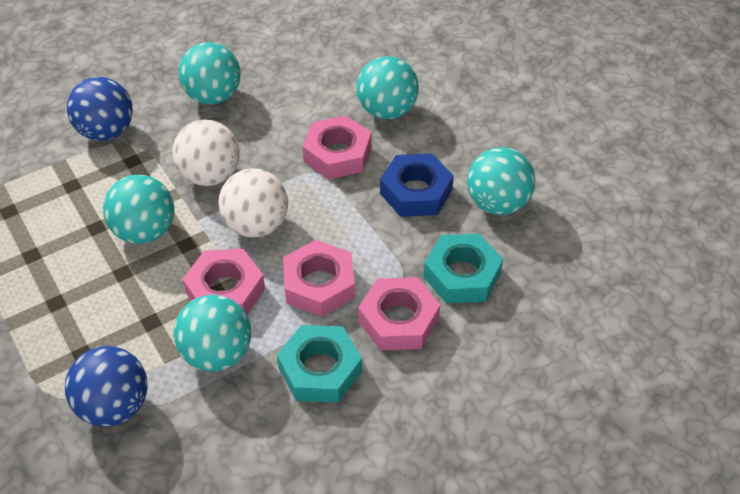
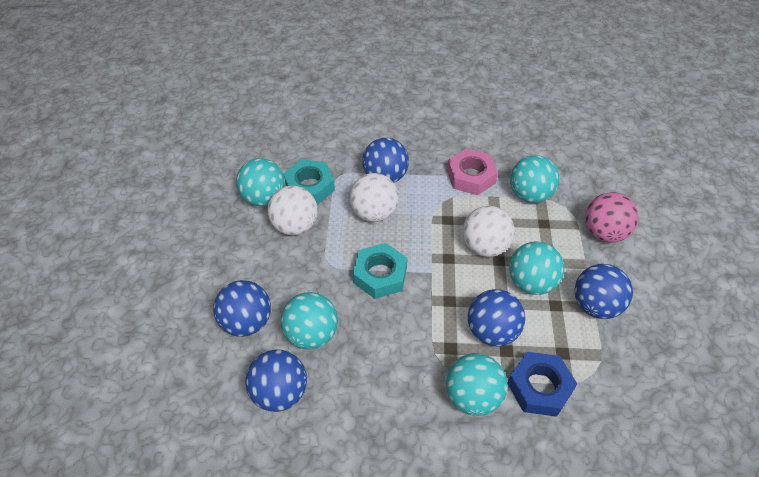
blue ball: [65,346,148,427] [67,77,133,141] = 2 -> [213,280,271,337] [245,350,307,412] [362,138,409,183] [468,289,525,346] [574,264,633,319] = 5
pink ball: none = 0 -> [585,192,639,243] = 1
pink nut: [183,249,265,315] [283,240,355,317] [303,115,371,179] [358,277,440,351] = 4 -> [447,149,498,195] = 1
white ball: [173,120,240,186] [218,168,288,238] = 2 -> [267,186,318,235] [350,173,399,222] [463,206,515,257] = 3

